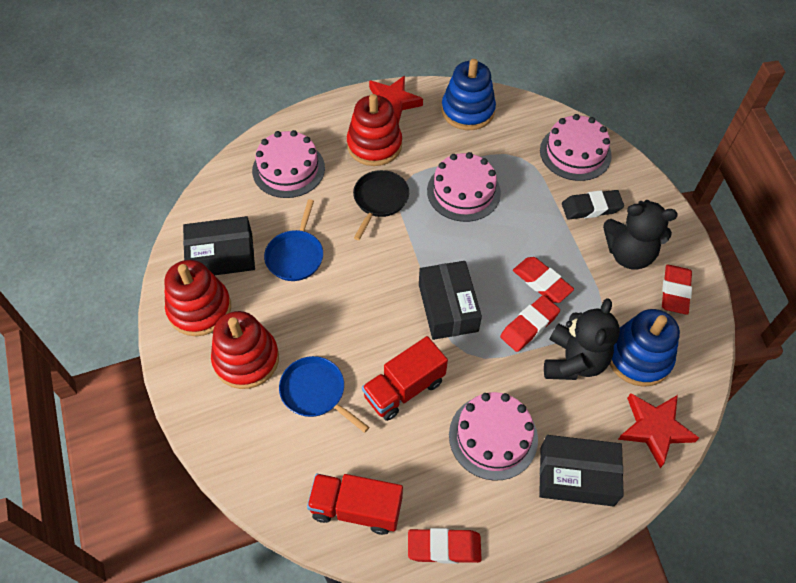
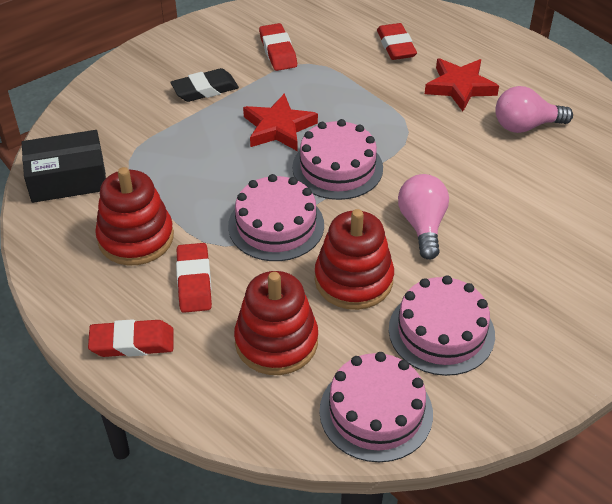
black box: [183,216,255,275] [419,261,482,340] [539,435,624,506] = 3 -> [22,130,106,203] = 1
black pan: [353,170,409,240] = 1 -> none = 0
black teddy bear: [544,298,620,380] [603,200,678,270] = 2 -> none = 0
blue pan: [264,199,323,281] [279,356,369,433] = 2 -> none = 0
blue stacking toy: [442,59,496,130] [610,309,680,387] = 2 -> none = 0
pink light bulb: none = 0 -> [398,174,449,260] [495,86,573,133] = 2
red truck: [307,473,403,535] [362,336,448,421] = 2 -> none = 0

